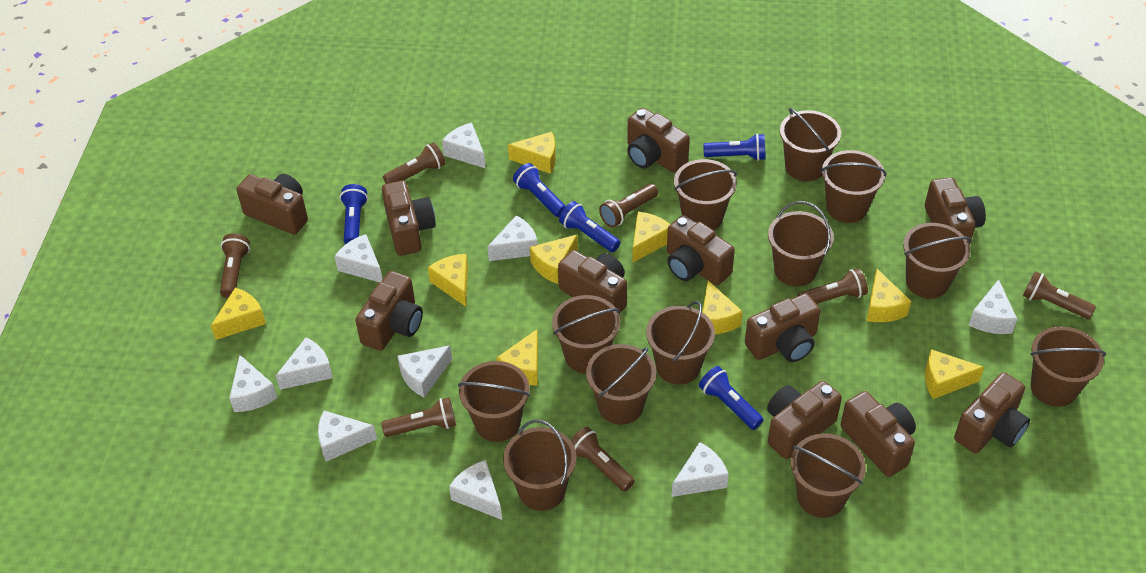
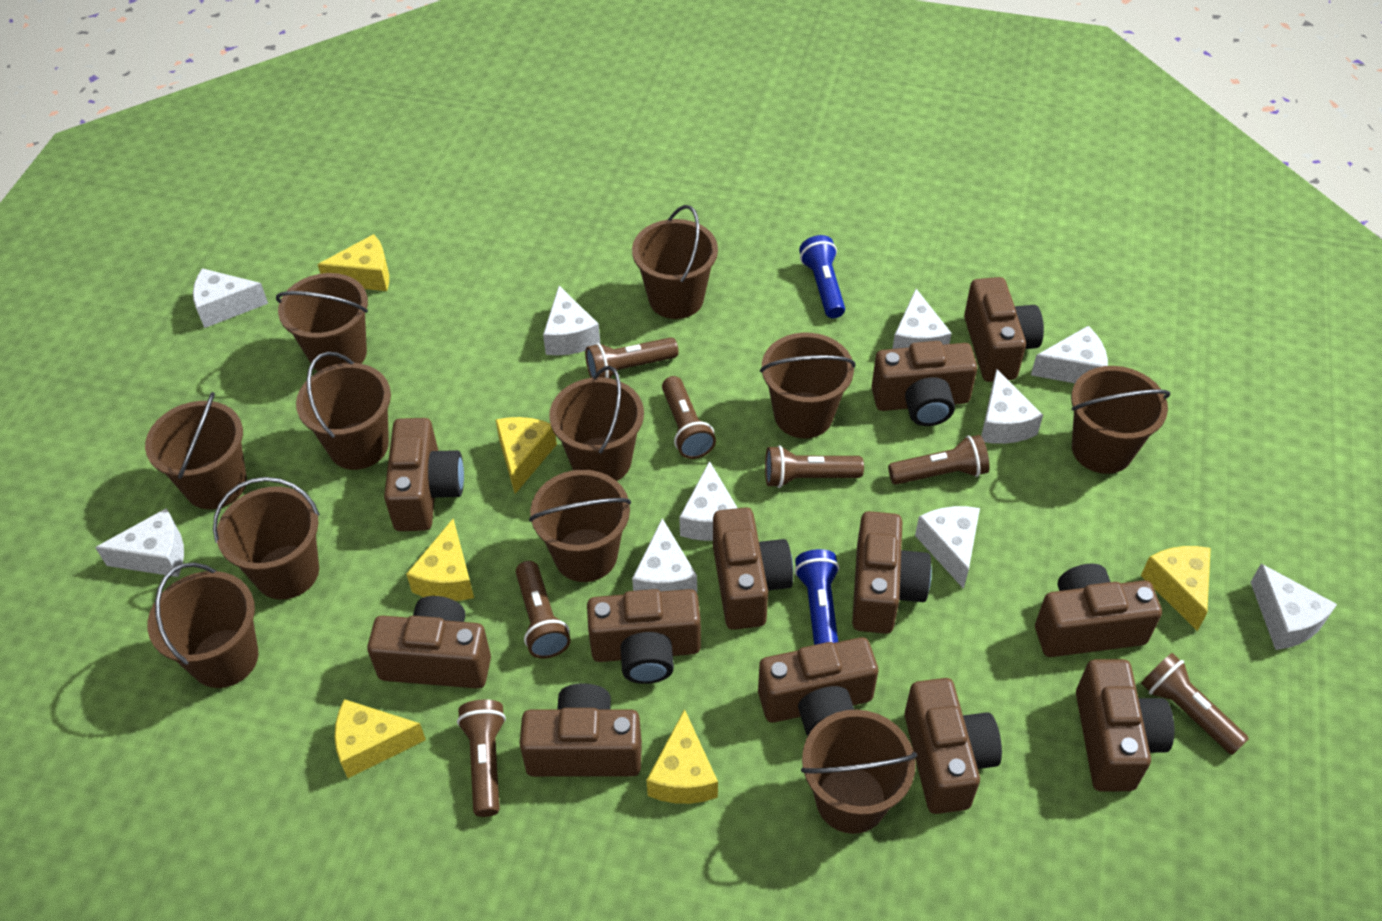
blue flashlight: [340,184,368,244] [513,163,566,217] [559,201,620,252] [699,366,764,430] [703,134,766,161] = 5 -> [795,549,839,645] [799,235,845,318] = 2
brown bucket: [458,361,530,442] [503,420,577,511] [552,295,620,373] [586,344,656,425] [646,301,715,385] [674,159,737,230] [768,201,834,287] [780,108,841,181] [791,433,866,518] [821,150,886,223] [903,223,971,299] [1031,326,1106,407] = 12 -> [145,392,247,509] [147,562,258,688] [213,477,320,599] [276,273,368,371] [296,352,391,470] [529,470,631,582] [549,366,644,481] [632,205,718,319] [760,333,855,438] [801,710,917,834] [1071,366,1170,474] = 11
brown camera: [236,174,308,235] [355,271,423,351] [382,181,436,256] [558,250,627,314] [627,108,690,173] [667,215,735,285] [745,293,820,362] [767,381,842,459] [840,391,916,477] [925,177,986,245] [954,372,1030,453] = 11 -> [367,596,491,689] [384,418,464,531] [520,683,642,777] [587,589,701,684] [713,507,793,630] [758,637,878,735] [852,511,932,634] [871,341,977,426] [904,678,1002,814] [964,277,1044,382] [1035,563,1162,657] [1076,659,1174,791] = 12
yellow cheese: [211,288,266,340] [428,254,468,307] [497,329,538,386] [508,132,556,174] [530,234,578,284] [632,212,670,263] [703,281,743,334] [866,268,911,322] [925,349,984,399] = 9 -> [318,234,389,291] [334,699,426,778] [406,519,474,601] [496,417,557,494] [646,709,718,804] [1141,546,1211,631] = 6

